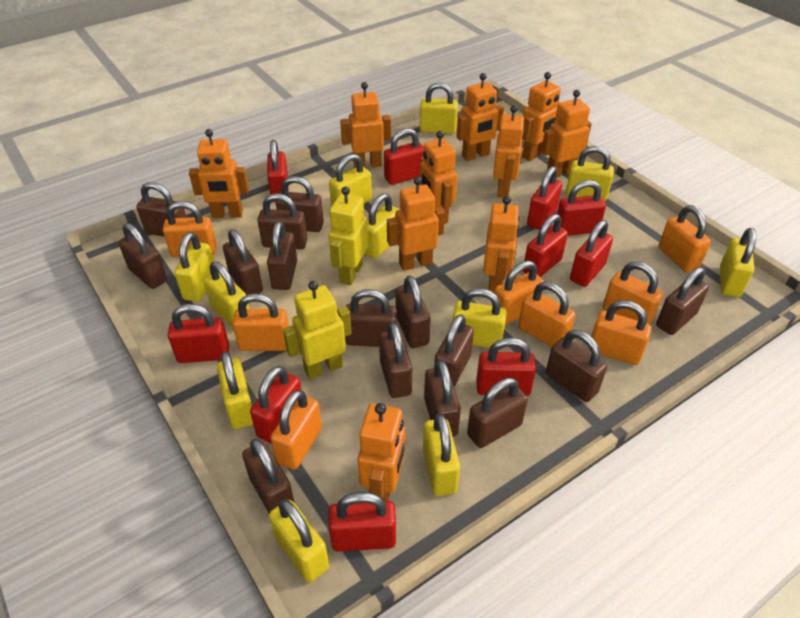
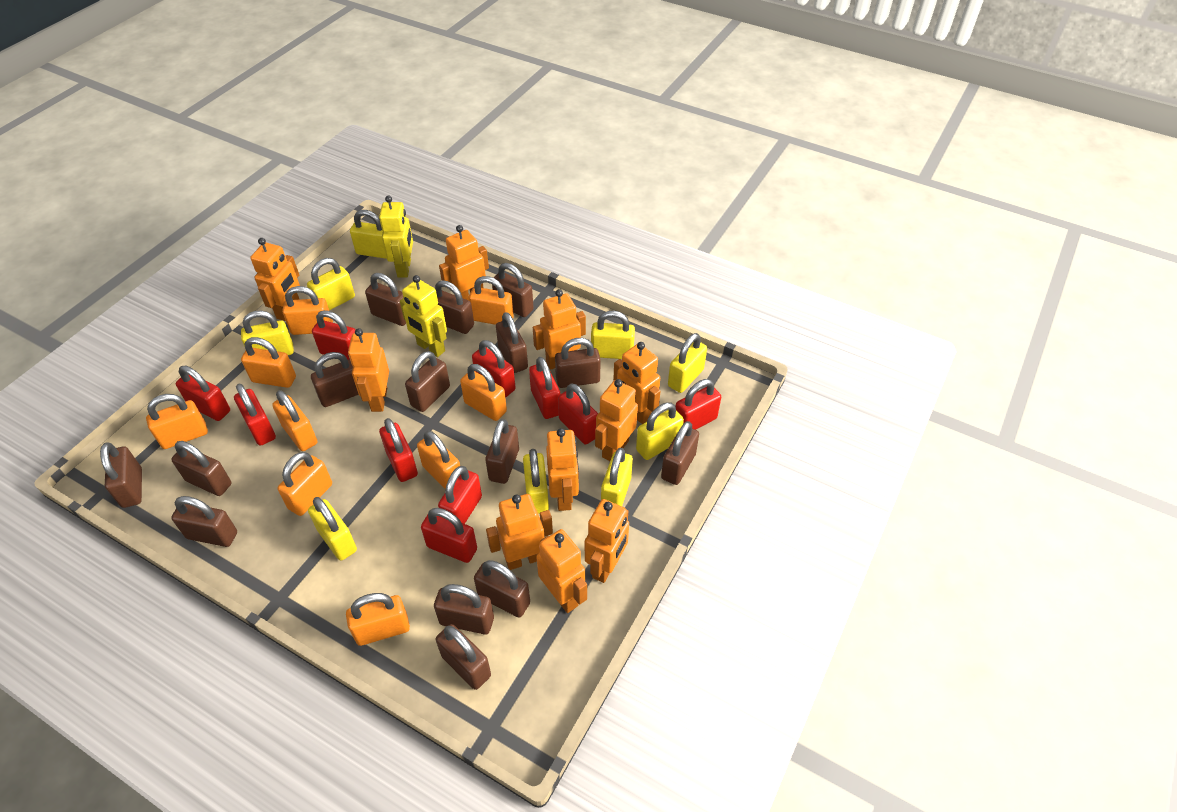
orange padlock: [163,201,217,257] [232,293,289,351] [271,390,322,470] [494,261,544,325] [518,282,576,347] [589,300,652,365] [603,262,663,325] [659,205,711,272] = 8 -> [146,394,208,449] [241,337,296,388] [272,390,317,451] [277,452,332,516] [282,286,333,335] [346,593,410,646] [417,431,460,489] [460,364,507,421] [469,276,514,325] = 9
yellow padlock: [174,232,214,302] [204,262,249,327] [217,351,253,429] [269,500,329,582] [329,154,372,206] [364,193,399,259] [420,83,458,134] [423,414,460,496] [452,288,507,348] [566,146,614,201] [720,228,756,297] = 11 -> [241,311,294,355] [307,258,355,311] [308,497,357,561] [350,210,387,259] [523,449,549,514] [591,311,635,359] [601,448,633,506] [636,402,684,460] [668,333,707,393] = 9

